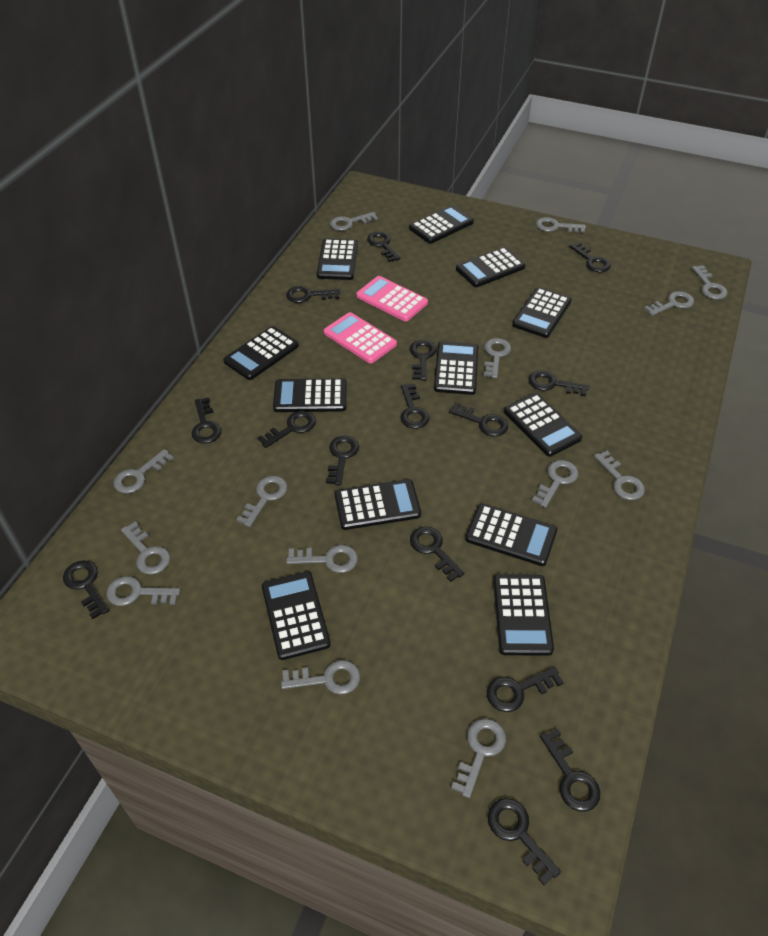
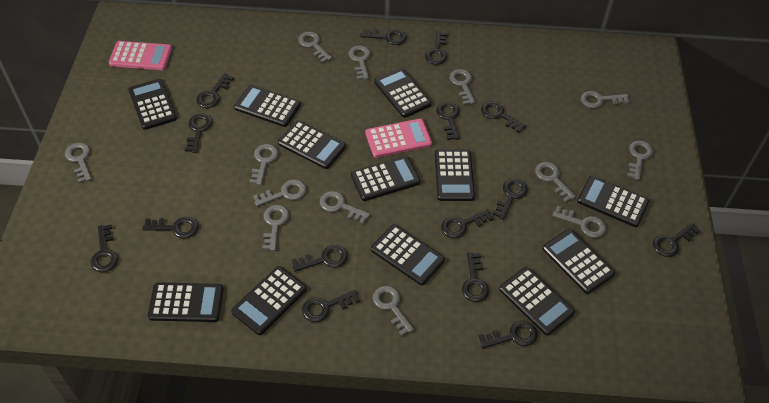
grey key: [106,576,180,606] [113,449,174,494] [121,521,170,575] [236,476,288,527] [281,660,360,695] [286,545,358,573] [330,212,378,231] [451,719,506,798] [483,338,511,378] [532,460,578,508] [536,217,586,233] [594,451,645,500] [644,291,694,316] [692,265,727,300] = 14 -> [65,143,92,183] [249,144,278,185] [253,180,306,206] [262,205,289,251] [298,32,332,63] [320,191,370,224] [348,46,371,80] [373,286,414,336] [450,69,475,105] [535,162,576,202] [552,206,606,238] [581,91,630,108] [627,140,653,180] = 13

